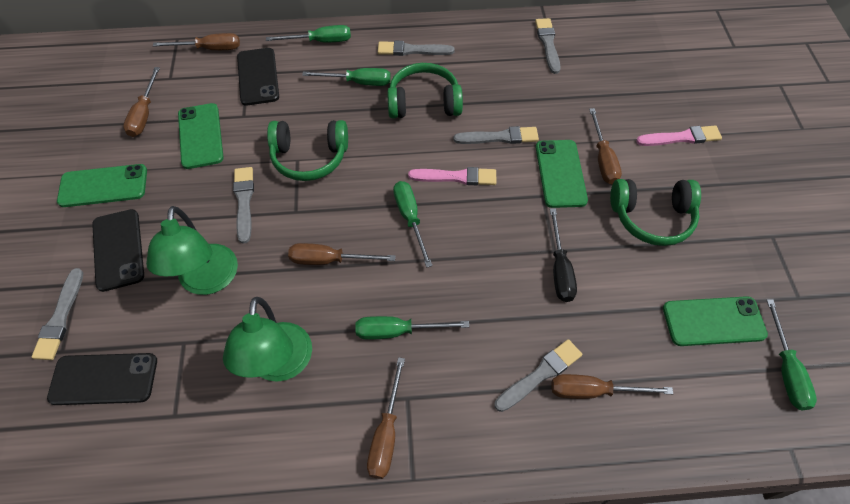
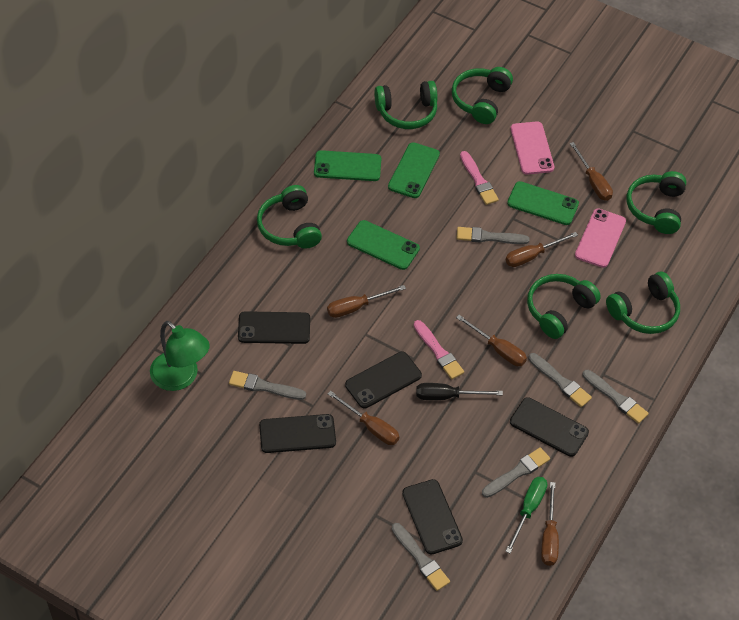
black phone: [47,353,157,405] [92,209,144,292] [237,48,279,106] = 3 -> [238,311,310,344] [259,414,336,453] [345,352,422,408] [402,479,463,554] [510,397,589,457] = 5
green headphones: [267,120,348,181] [387,63,463,118] [610,179,701,246] = 3 -> [257,185,322,249] [374,81,438,129] [452,67,513,124] [527,274,601,339] [606,272,680,334] [627,171,686,234] = 6
green lamp: [146,206,238,295] [223,297,312,382] = 2 -> [150,321,210,391] = 1
green screwdriver: [266,25,351,42] [302,68,391,86] [355,316,469,340] [393,181,433,268] [767,299,817,410] = 5 -> [505,477,547,553] = 1
pink phone: none = 0 -> [510,121,554,175] [575,208,626,268] = 2

